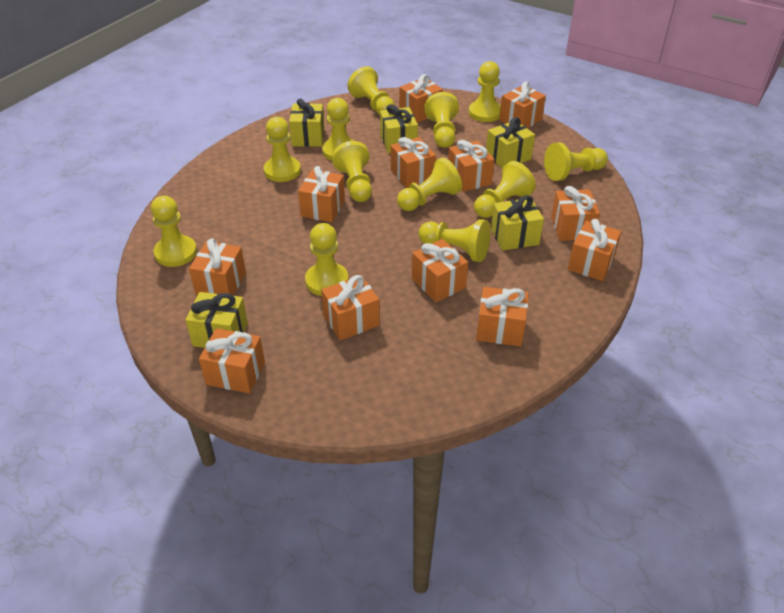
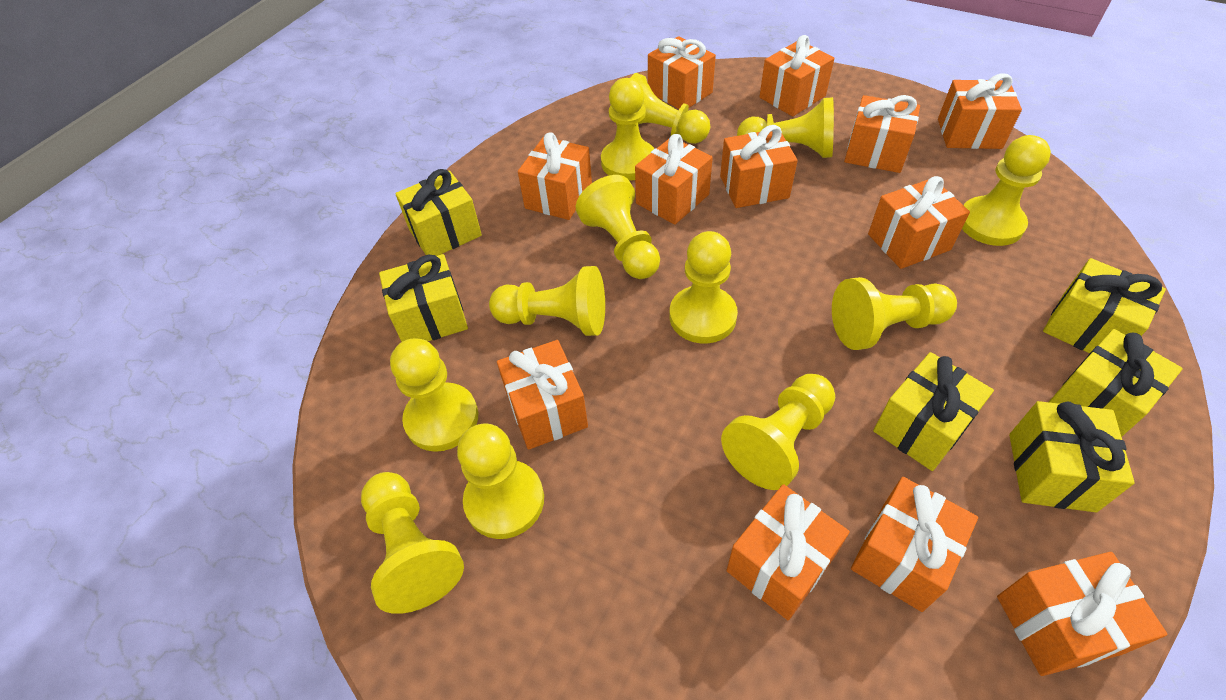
yellow gift: [185,292,248,348] [289,98,324,147] [380,104,418,153] [486,117,535,168] [491,195,544,251] = 5 -> [379,254,468,342] [395,169,482,256] [873,352,994,471] [1009,401,1135,512] [1043,258,1166,353] [1049,329,1183,437] = 6

